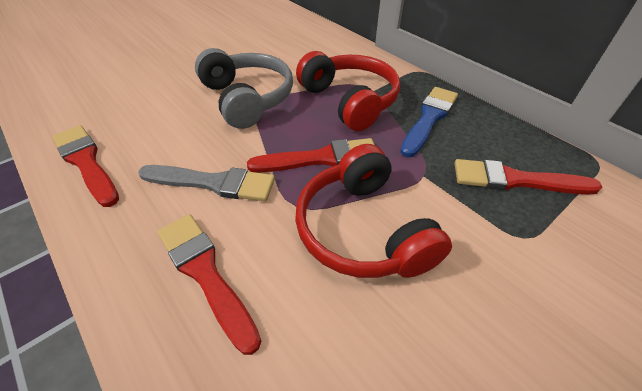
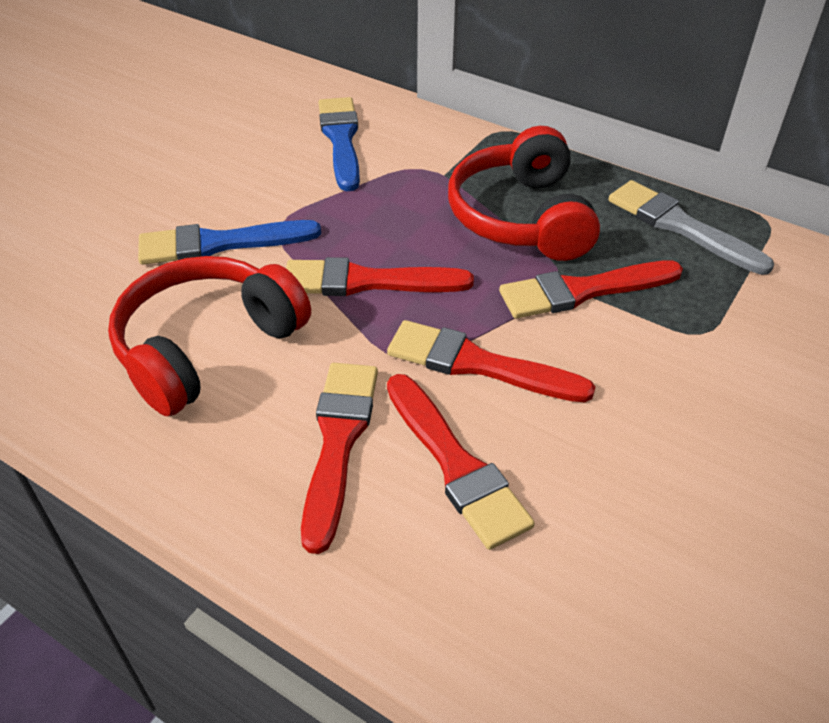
blue brush: [400,87,458,157] = 1 -> [138,220,321,265] [318,97,360,191] = 2
grey headphones: [195,48,293,129] = 1 -> none = 0
red brush: [52,125,119,207] [157,214,261,355] [247,138,374,172] [455,159,602,195] = 4 -> [286,257,474,296] [301,363,378,554] [387,320,595,402] [387,374,535,550] [499,260,683,319] = 5

